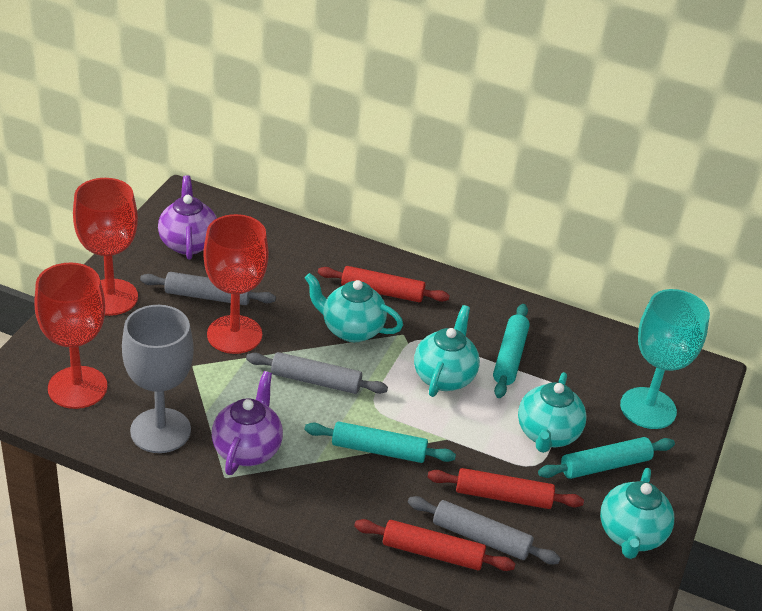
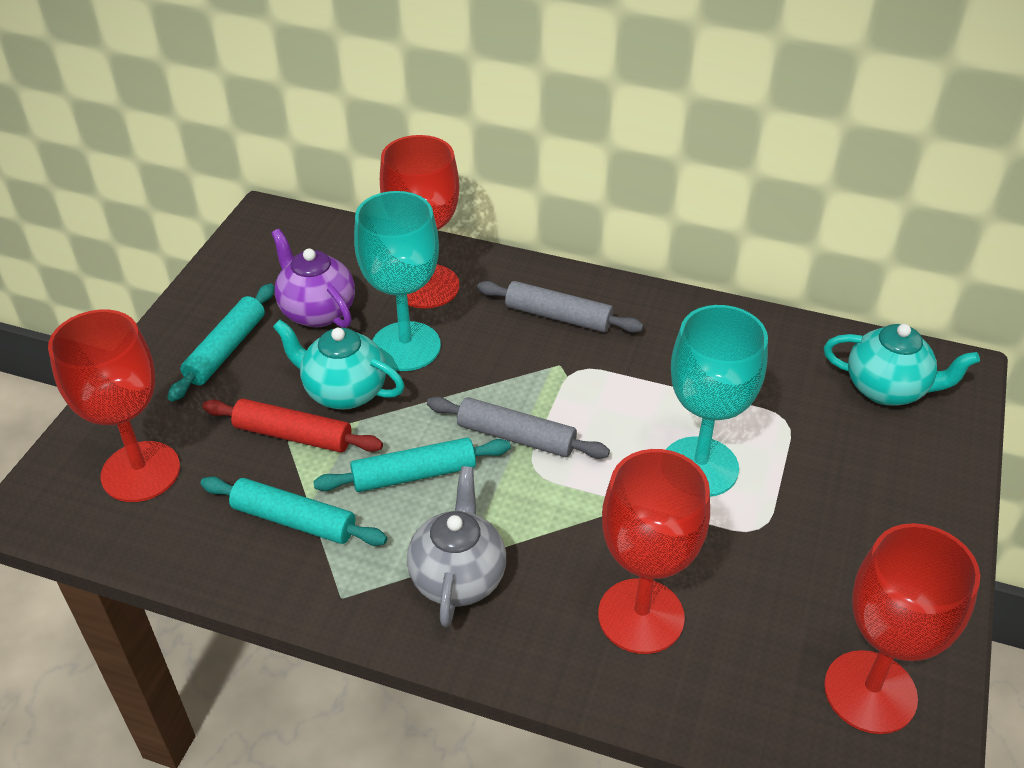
grey goblet: [122,305,194,453] = 1 -> none = 0
grey rolling pin: [140,272,276,305] [246,352,388,394] [408,496,561,564] = 3 -> [427,396,610,459] [477,281,644,333] = 2
grey teapot: none = 0 -> [407,466,506,627] = 1
purple teapot: [158,175,217,260] [212,371,283,475] = 2 -> [272,229,355,328] = 1
red goblet: [35,262,107,409] [73,178,138,316] [203,214,269,354] = 3 -> [48,310,180,502] [380,135,460,309] [598,449,710,654] [824,523,980,734] = 4
red rolling pin: [318,266,450,302] [354,519,516,571] [427,468,584,509] = 3 -> [202,399,383,452] = 1
turquoise goblet: [620,289,710,429] = 1 -> [354,191,441,371] [666,305,768,497] = 2
turquoise teapot: [305,273,403,342] [414,305,480,397] [518,372,587,453] [600,468,674,559] = 4 -> [273,320,404,410] [824,324,980,406] = 2

